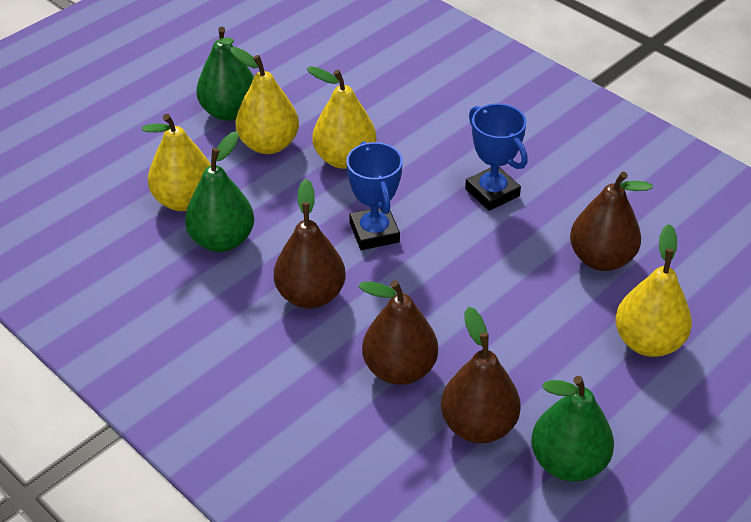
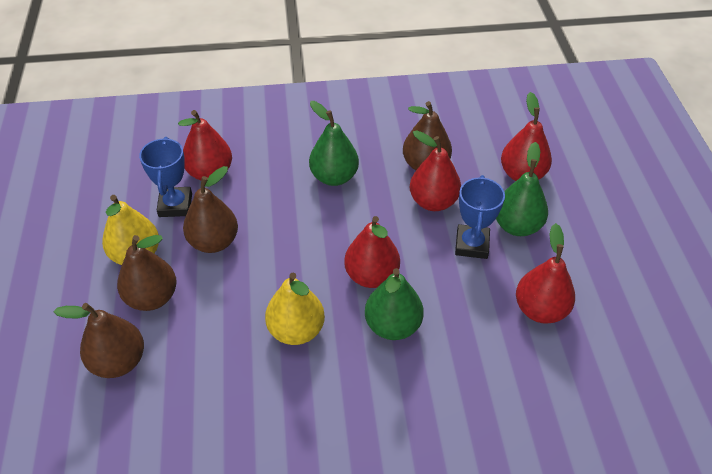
red pear: none = 0 -> [178,110,232,180] [344,216,400,288] [410,130,461,211] [501,92,552,181] [516,223,575,324] = 5
yellow pear: [142,114,211,211] [230,47,299,154] [307,66,376,169] [615,224,692,357] = 4 -> [102,195,159,265] [265,273,325,345] = 2

